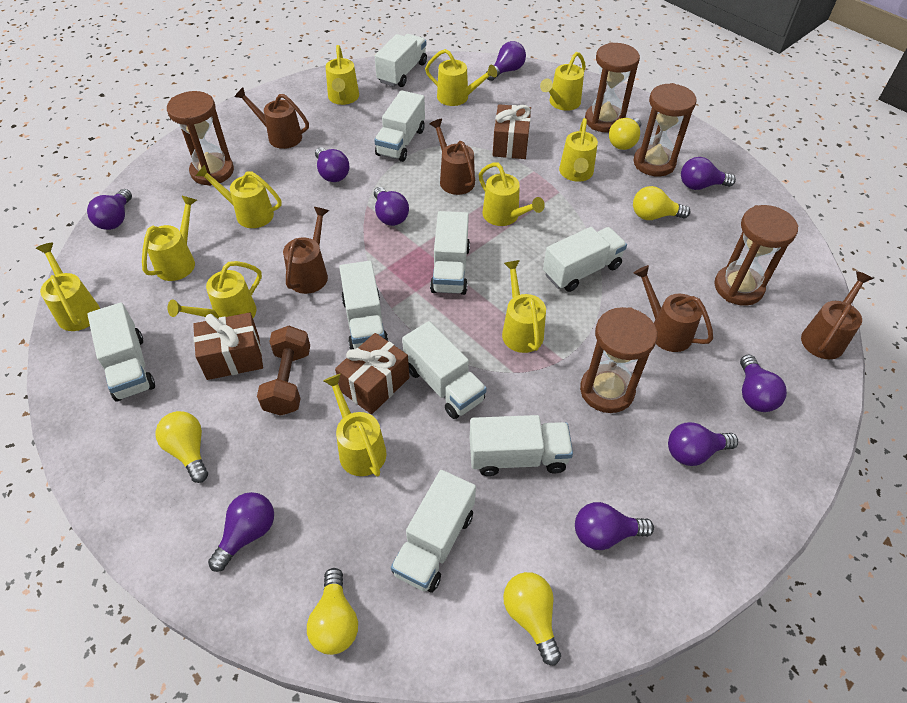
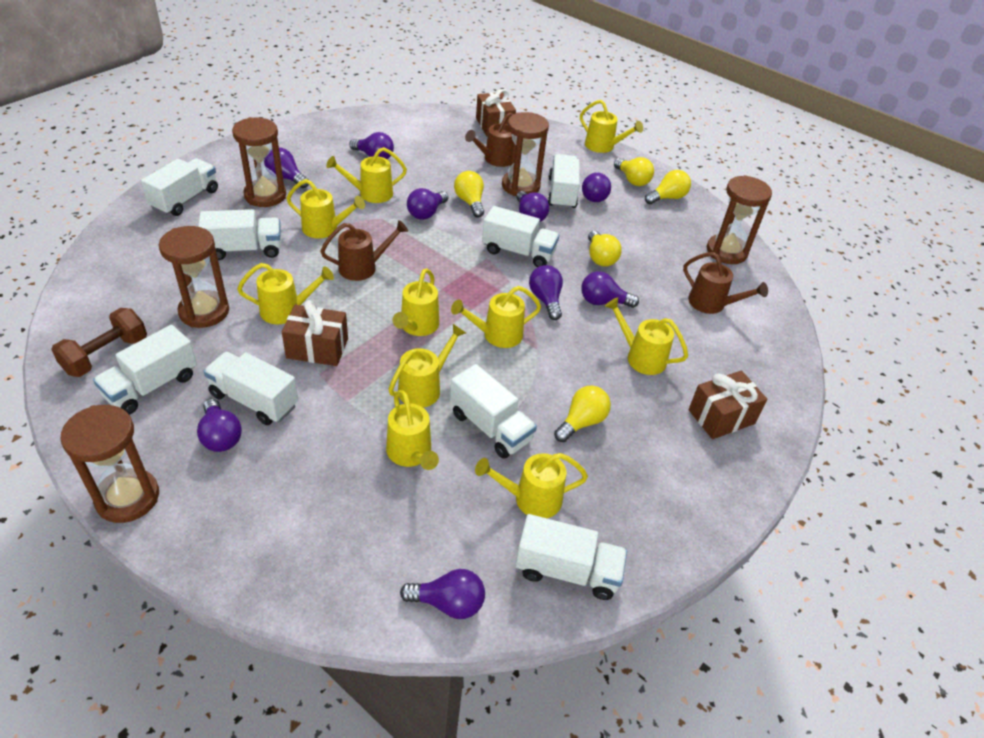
brown watering can: [235,87,309,149] [283,207,329,294] [430,119,475,195] [634,265,713,352] [801,271,873,359] = 5 -> [321,220,408,281] [465,113,513,167] [683,252,768,314] = 3
white truck: [87,303,155,401] [339,261,389,350] [374,90,425,162] [375,34,427,87] [391,470,476,593] [402,321,487,419] [430,211,470,295] [470,415,573,476] [543,227,627,292] = 9 -> [93,325,197,415] [141,158,218,216] [198,209,281,260] [203,352,298,425] [450,364,537,459] [482,206,559,267] [515,514,627,600] [548,154,580,209] = 8
yellow watering can: [36,243,100,331] [142,195,197,281] [167,261,262,319] [196,164,282,228] [323,374,387,477] [326,45,359,105] [425,49,497,106] [479,162,545,226] [502,260,546,353] [540,52,586,111] [559,118,598,182] = 11 -> [237,263,334,324] [286,179,365,238] [326,147,407,203] [386,390,439,470] [388,324,466,408] [392,268,439,336] [451,286,541,348] [475,453,588,518] [580,100,643,153] [605,297,688,375] = 10

